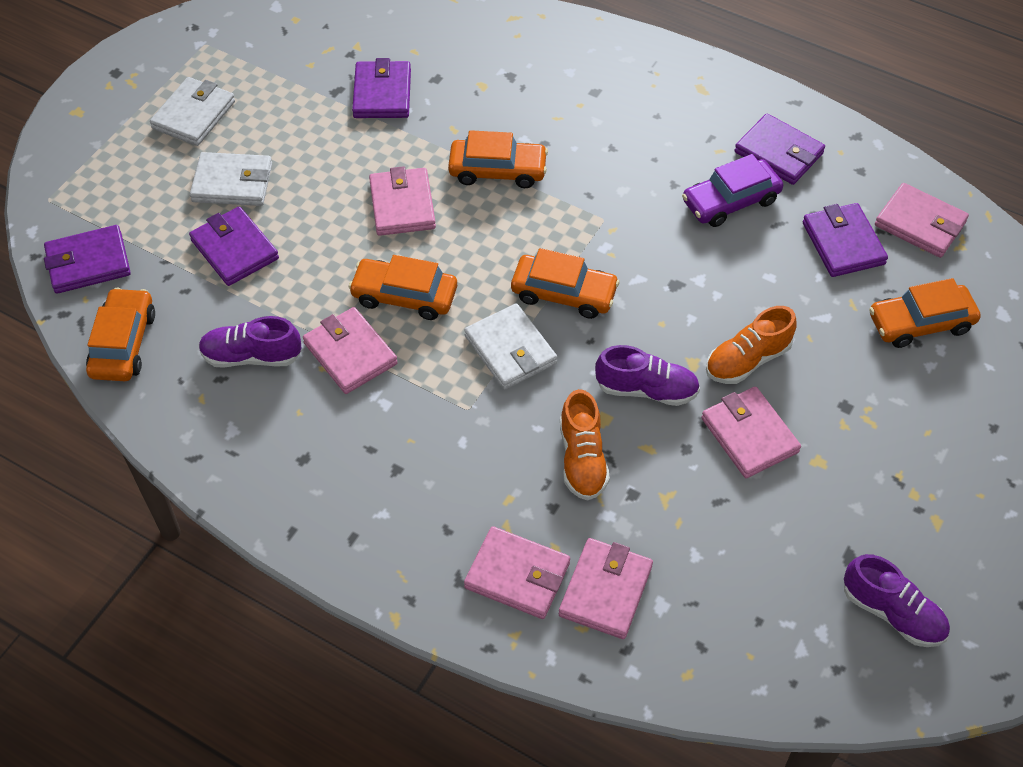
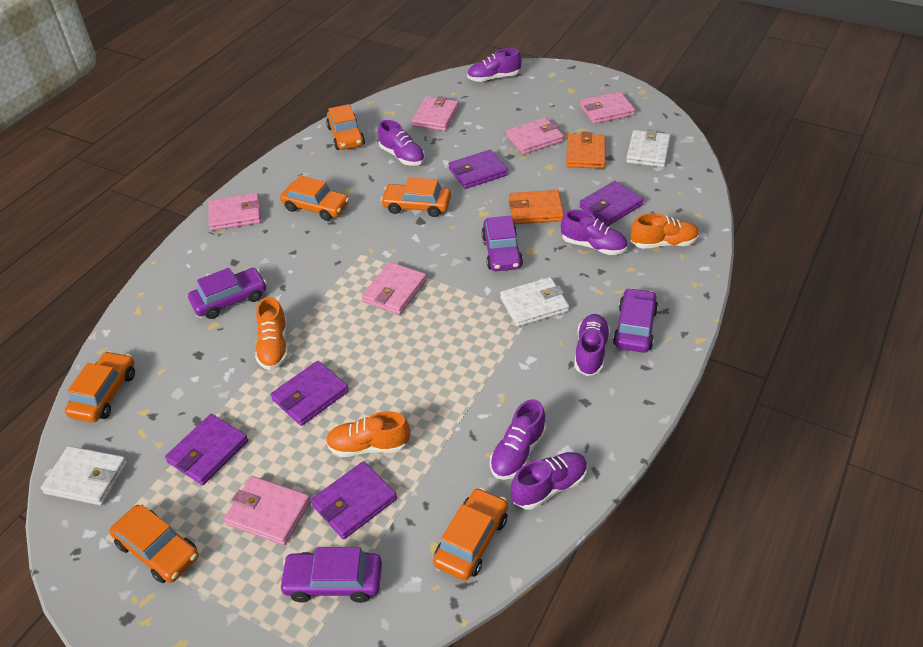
orange car: [86,288,155,381] [348,255,457,320] [448,130,548,188] [511,248,620,319] [869,278,981,348] = 5 -> [65,351,135,422] [110,505,199,583] [280,175,349,221] [326,104,365,150] [381,177,451,217] [433,488,508,581] = 6
orange shoe: [560,389,610,500] [706,306,797,384] = 2 -> [255,297,288,370] [326,411,410,457] [631,213,699,249] = 3
orange wallet: none = 0 -> [509,190,564,224] [566,132,606,169] = 2
purple car: [682,154,783,227] = 1 -> [188,268,267,319] [279,547,382,603] [481,216,523,271] [613,288,658,353] = 4
purple shoe: [199,316,302,368] [595,345,700,406] [844,554,950,647] = 3 -> [378,120,425,166] [467,48,521,82] [490,399,546,480] [511,452,588,510] [561,209,627,255] [575,314,610,376] = 6

